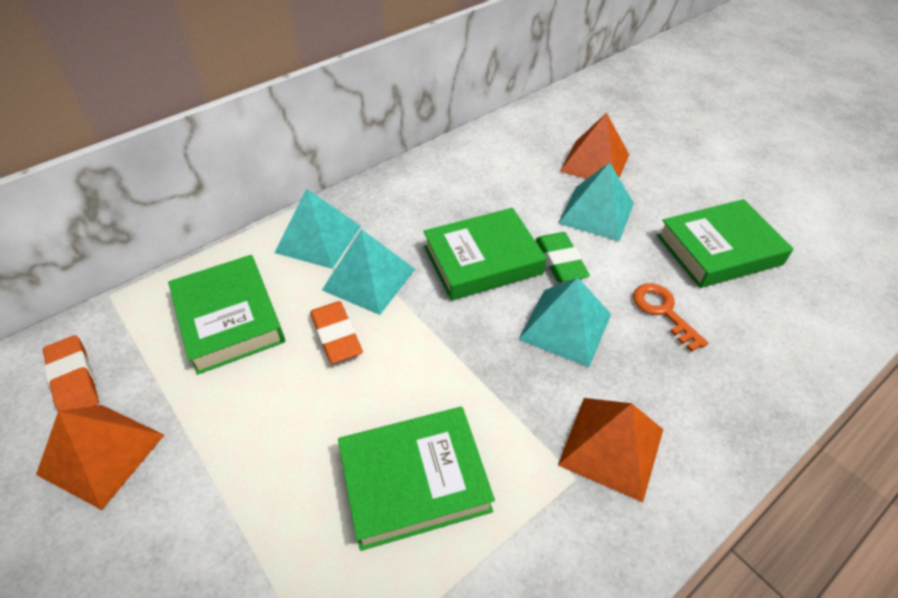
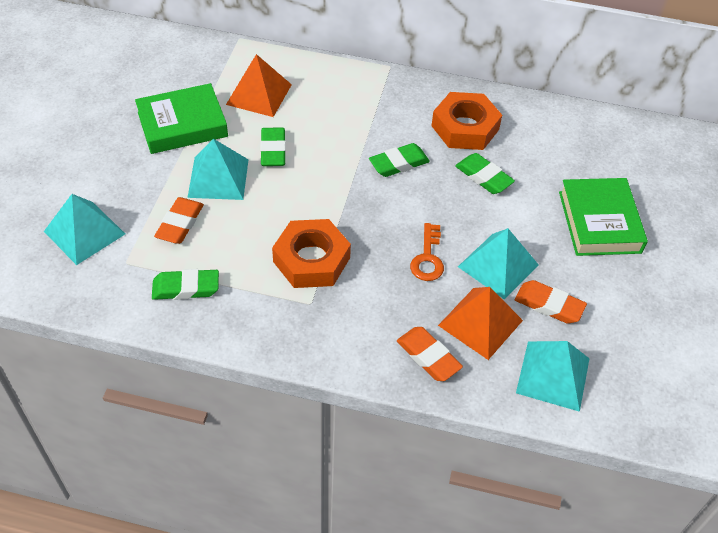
green book: [168,255,285,375] [338,407,495,551] [423,208,546,301] [657,199,794,288] = 4 -> [135,83,228,154] [559,178,648,256] = 2
green eraser: [536,232,590,283] = 1 -> [152,269,219,300] [260,128,286,166] [369,143,430,177] [455,153,515,194] = 4
orange eraser: [43,335,99,411] [310,301,363,364] = 2 -> [154,197,204,244] [397,327,463,381] [515,280,587,324] = 3
orange nut: none = 0 -> [272,219,351,288] [431,92,502,150] = 2
orange pyramid: [36,405,164,510] [558,398,663,502] [560,113,629,179] = 3 -> [226,54,292,117] [438,287,523,360] = 2

